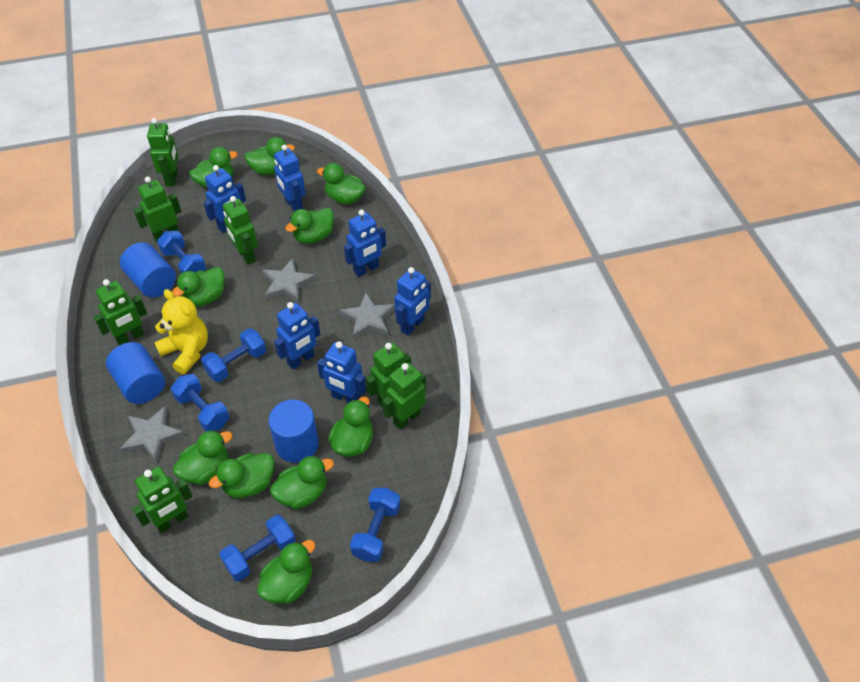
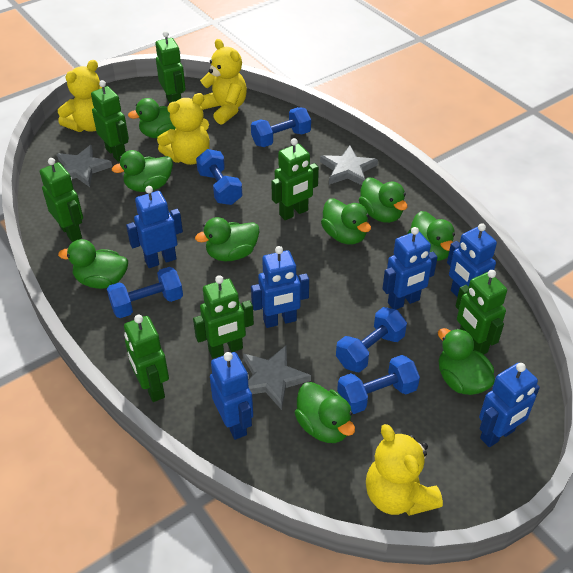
blue cylinder: [106,342,165,404] [120,242,176,297] [269,400,319,463] = 3 -> none = 0
green duck: [172,267,225,307] [173,430,232,485] [189,147,238,188] [209,453,274,498] [244,137,295,175] [257,540,315,604] [270,456,334,509] [285,208,334,244] [317,163,366,204] [328,397,373,457] = 10 -> [58,239,128,289] [112,150,173,192] [128,98,176,138] [195,217,260,261] [295,382,355,443] [321,198,371,244] [359,178,407,223] [408,211,455,261] [438,328,495,395] = 9
yellow teddy bear: [154,289,208,374] = 1 -> [58,60,102,132] [157,93,210,165] [200,39,247,125] [366,424,443,516] = 4

